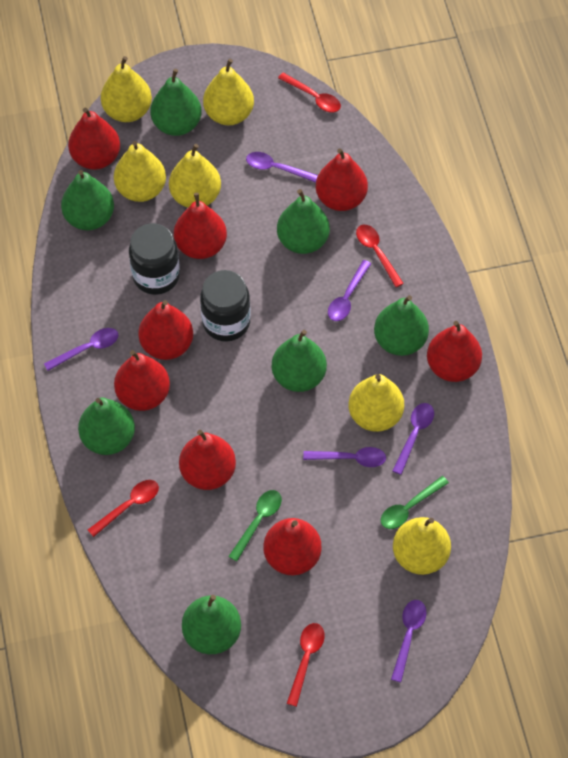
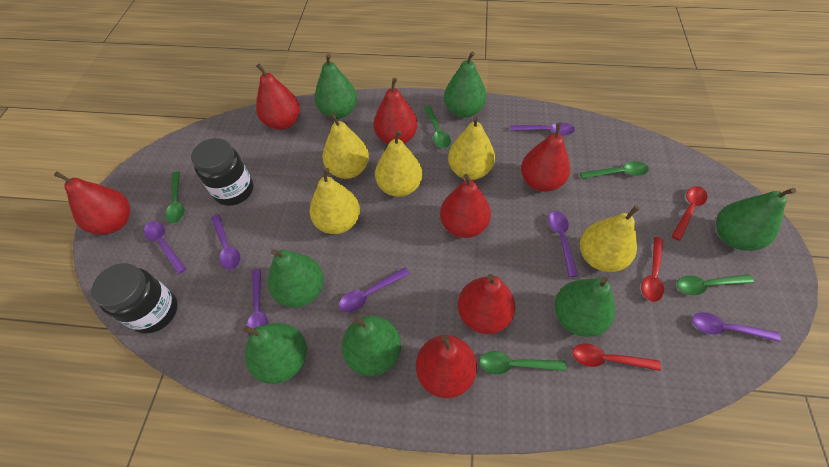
green spoon: [228,490,282,562] [380,476,449,529] = 2 -> [165,171,185,223] [424,106,451,148] [479,351,566,374] [580,161,649,179] [677,274,754,295] = 5
purple spoon: [44,328,118,371] [246,152,318,183] [303,447,386,467] [328,260,371,321] [391,600,427,682] [392,403,434,475] = 6 -> [144,221,186,274] [211,214,241,270] [247,269,269,335] [339,267,410,313] [510,122,575,135] [548,211,578,277] [692,312,781,342] = 7
red pear: [68,108,120,170] [114,350,170,411] [138,300,193,360] [174,193,227,259] [179,430,236,490] [263,518,322,575] [316,148,368,211] [427,321,482,382] = 8 -> [54,172,130,234] [256,64,300,130] [373,78,418,144] [416,335,477,398] [440,174,491,238] [458,274,515,334] [521,123,570,192] = 7
red spoon: [88,480,159,537] [278,73,341,113] [287,623,325,707] [356,225,404,287] = 4 -> [572,344,661,371] [641,237,664,302] [672,186,708,241] = 3
yellow pear: [101,56,152,122] [114,141,166,202] [169,144,221,208] [203,59,254,125] [348,374,404,432] [393,517,451,575] = 6 -> [309,168,360,234] [322,113,369,179] [375,130,423,197] [448,116,495,180] [580,205,640,272] = 5

